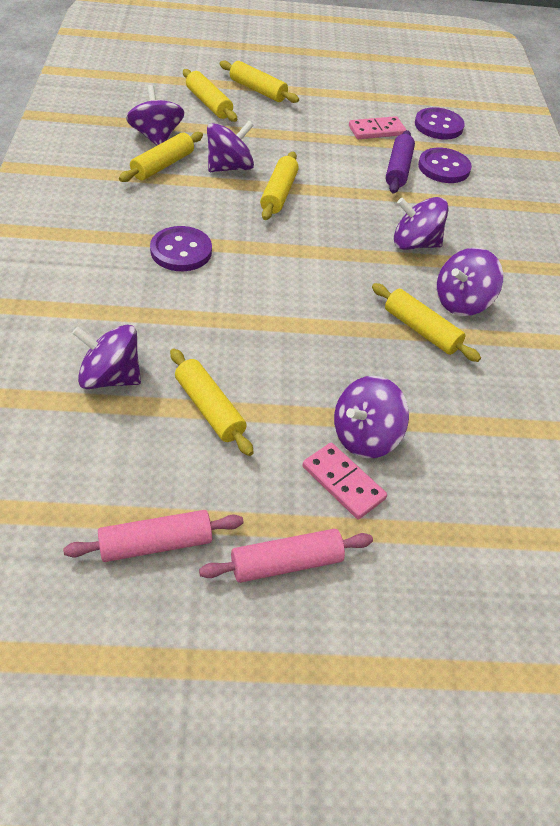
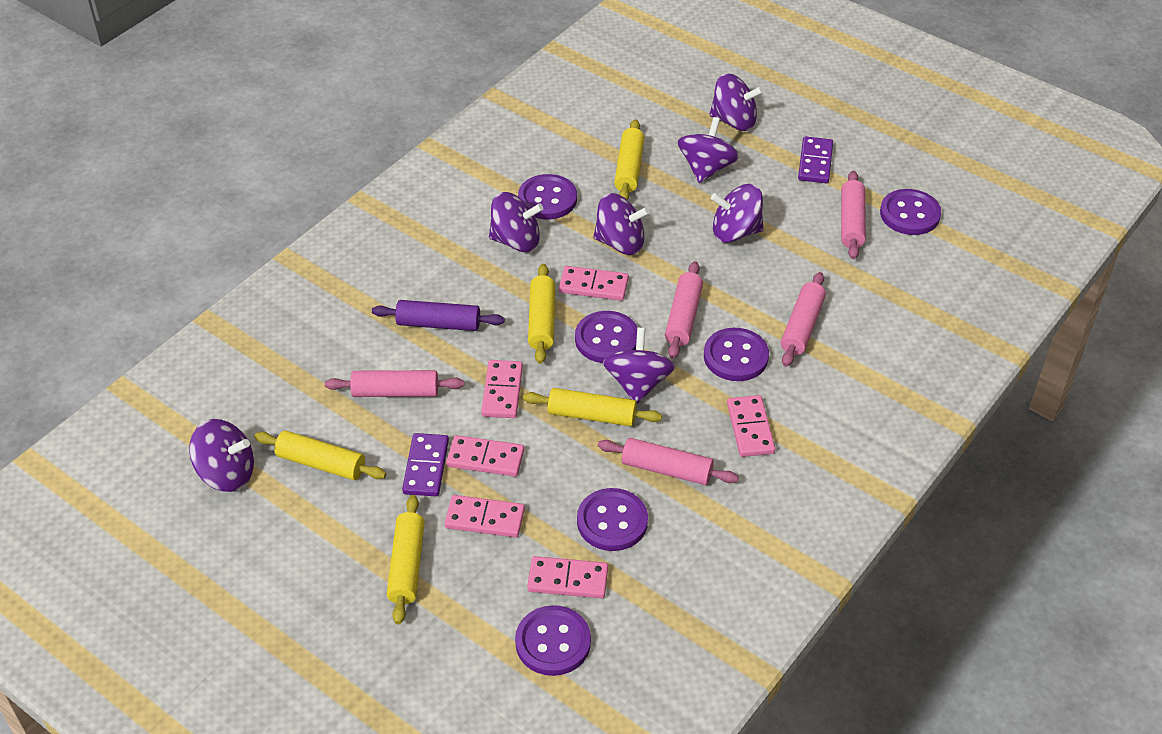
pink domino: [302,443,387,519] [349,116,406,139] = 2 -> [445,495,525,538] [446,435,524,477] [481,360,523,418] [527,556,608,598] [559,266,629,301] [727,395,775,457] = 6
pink rolling pin: [63,510,243,562] [199,529,373,583] = 2 -> [325,370,464,397] [598,438,739,485] [665,261,703,359] [781,272,826,367] [841,171,866,259] = 5
purple button: [150,226,212,271] [415,107,465,140] [418,148,472,183] = 3 -> [515,605,591,676] [518,174,577,219] [575,311,638,363] [577,488,648,551] [704,328,769,381] [880,189,941,235] = 6
purple domino: none = 0 -> [402,433,449,496] [798,136,833,183] = 2
purple spinning top: [72,325,141,389] [126,85,184,146] [207,121,254,172] [334,376,409,458] [394,197,449,250] [437,248,503,316] = 6 -> [189,419,254,492] [489,192,543,252] [593,193,650,255] [603,328,675,404] [678,117,739,183] [710,73,764,131] [711,184,763,243] = 7
yellow rolling pin: [119,132,203,182] [170,348,254,456] [183,69,237,122] [220,61,299,103] [260,152,299,220] [372,283,481,362] = 6 -> [254,430,386,480] [387,495,425,625] [523,388,662,426] [528,264,555,364] [614,119,645,200] = 5

